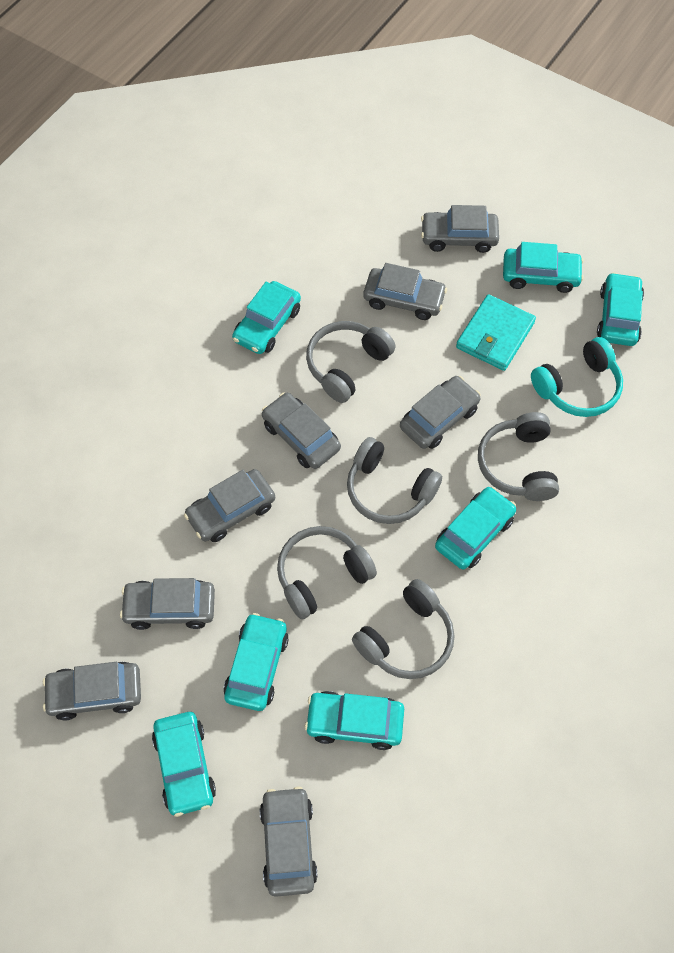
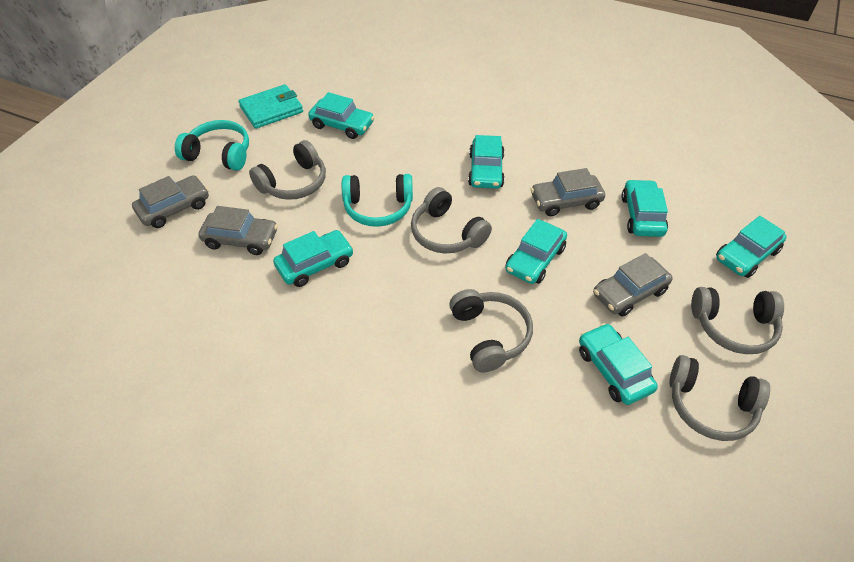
grey car: [43,662,141,721] [120,578,215,630] [184,469,275,542] [260,787,318,897] [262,392,341,469] [363,263,447,320] [400,376,481,449] [421,205,499,253] = 8 -> [132,175,209,228] [199,206,278,255] [531,168,605,216] [593,253,673,317] = 4
turquoise headphones: [531,337,623,417] = 1 -> [175,120,249,171] [342,174,413,227] = 2

